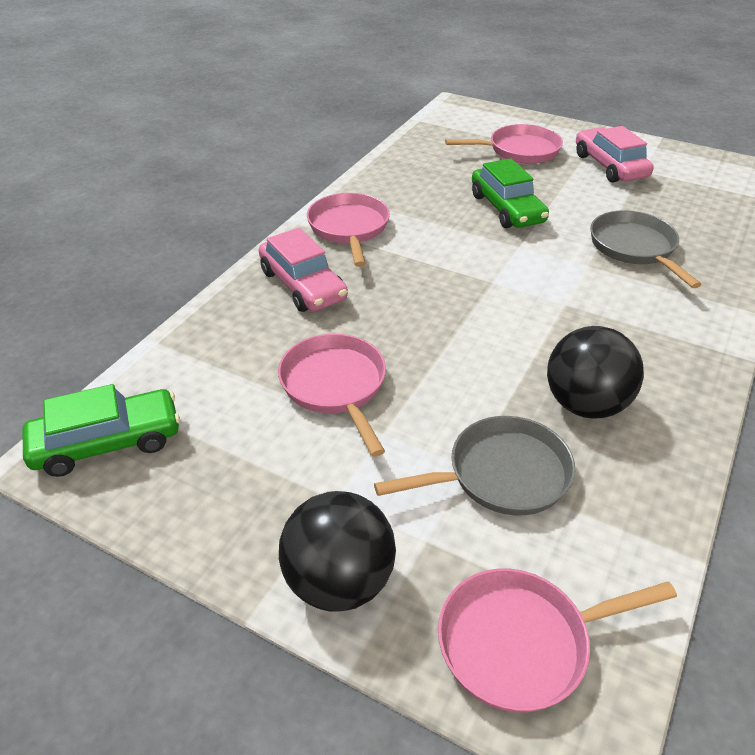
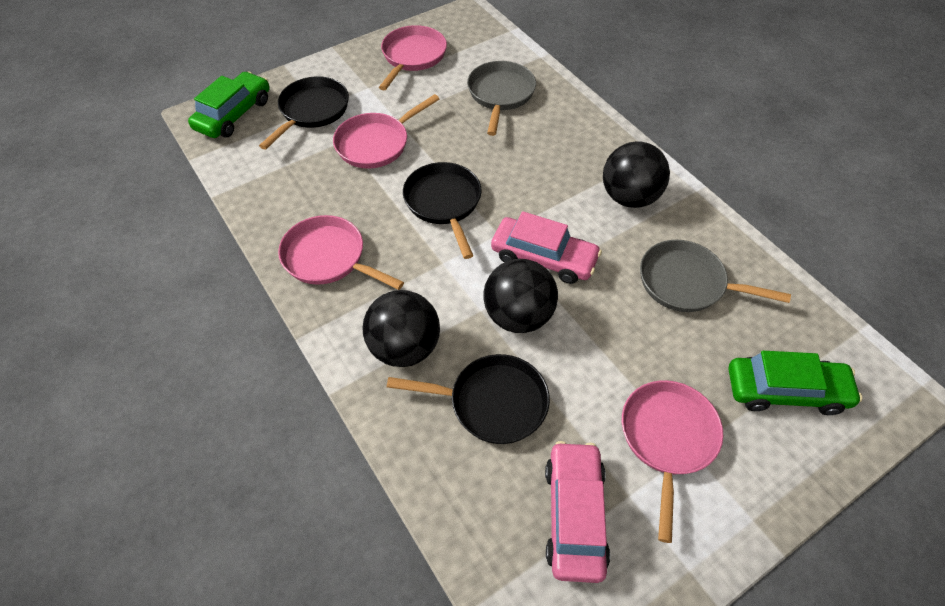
black ball: [279,491,396,612] [547,326,644,419] = 2 -> [362,290,440,367] [483,259,558,333] [603,141,670,208] = 3
black pan: none = 0 -> [259,76,349,150] [387,354,550,444] [403,162,482,259] = 3

